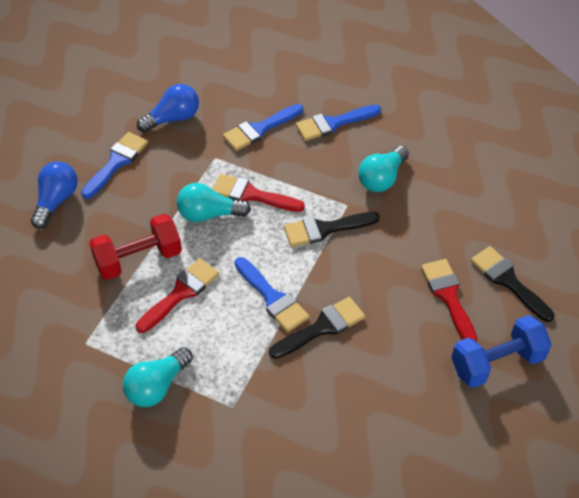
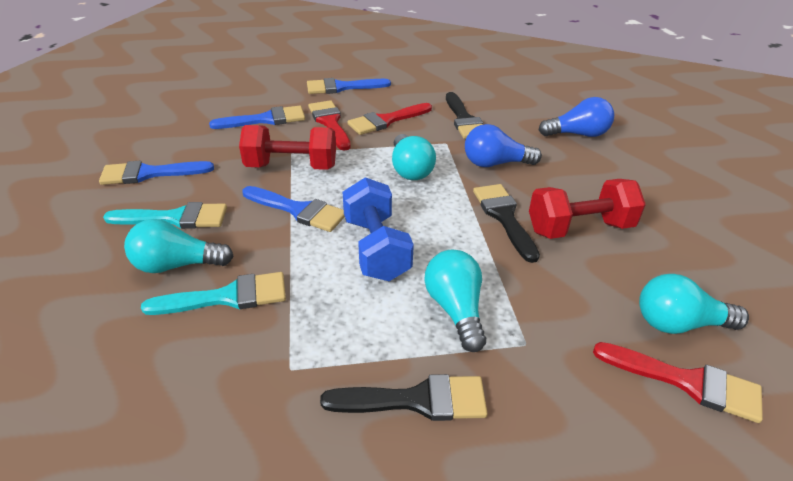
red dumbbell: [89,214,182,280] = 1 -> [239,125,336,170] [529,179,646,239] = 2
turquoise brush: none = 0 -> [103,202,227,229] [141,272,286,315] = 2
turquoise light bulb: [123,347,193,407] [177,183,251,222] [358,146,409,192] = 3 -> [124,219,234,273] [392,134,436,180] [425,250,486,352] [639,274,749,334] = 4

